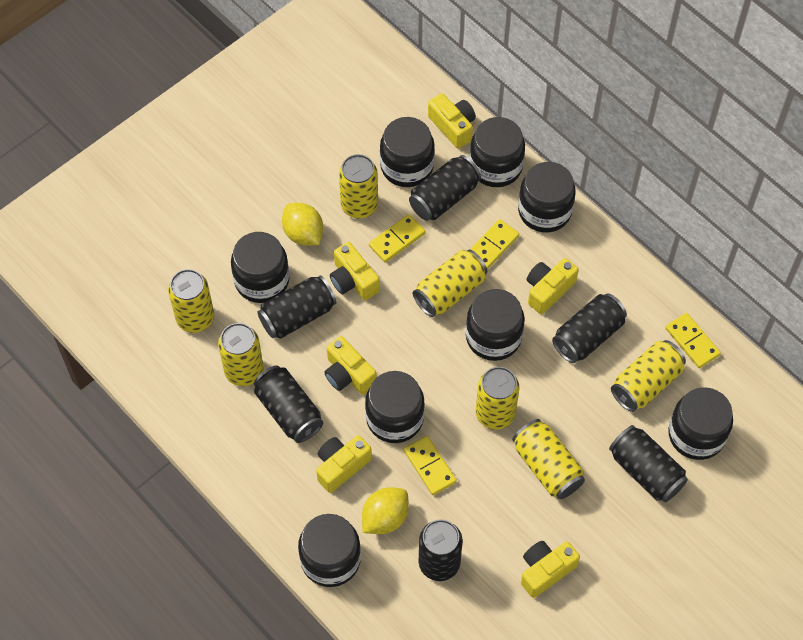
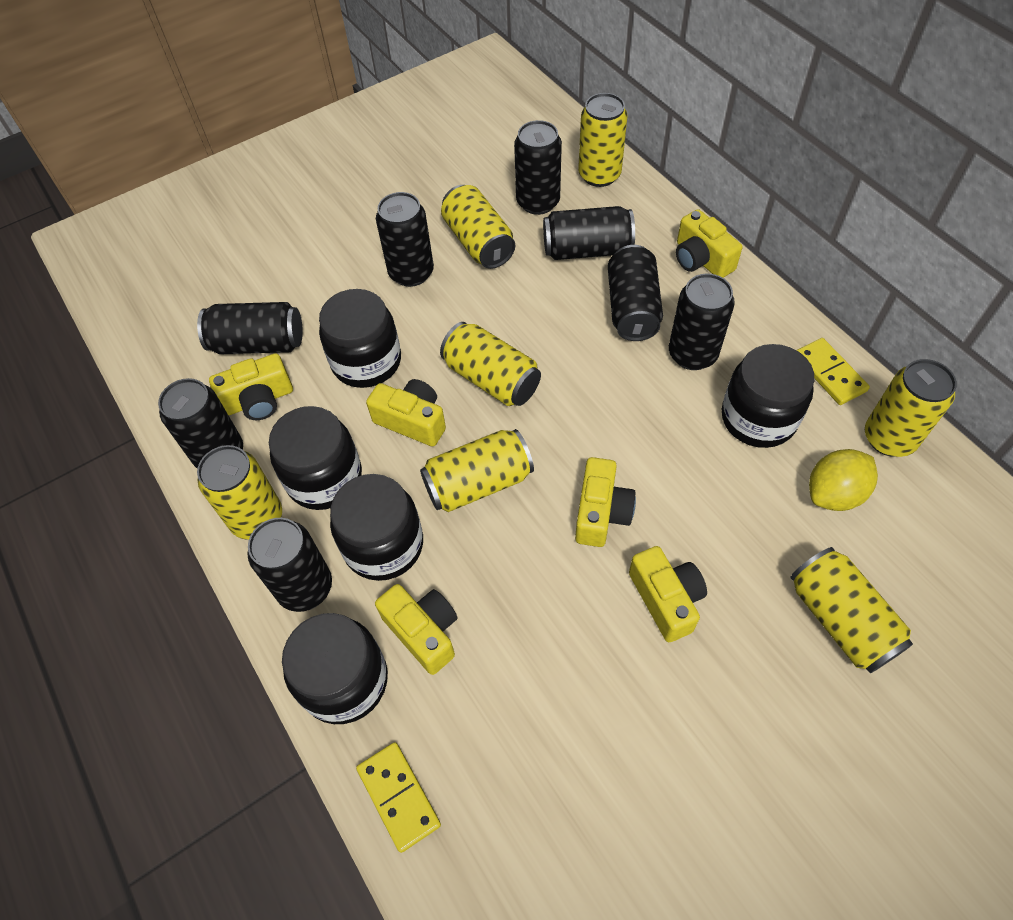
black can: [254,365,323,443] [257,275,336,339] [409,155,481,221] [419,520,463,581] [552,293,627,363] [609,425,688,502] = 6 -> [158,378,243,469] [197,302,303,354] [248,518,332,612] [376,192,434,287] [514,120,562,215] [543,206,635,260] [608,245,663,341] [669,274,735,370] = 8
black jar: [231,232,290,303] [298,514,361,587] [365,371,425,443] [380,117,435,187] [466,289,525,361] [470,117,525,187] [518,162,576,232] [668,387,733,460] = 8 -> [269,406,362,510] [282,613,388,724] [319,289,401,388] [330,474,423,581] [722,344,815,448] = 5
yellow domino: [369,214,426,263] [404,436,457,495] [470,219,519,270] [665,313,721,368] = 4 -> [356,742,441,853] [797,338,870,405] = 2
yellow lemon: [282,203,323,246] [362,487,409,534] = 2 -> [809,449,878,511] = 1

